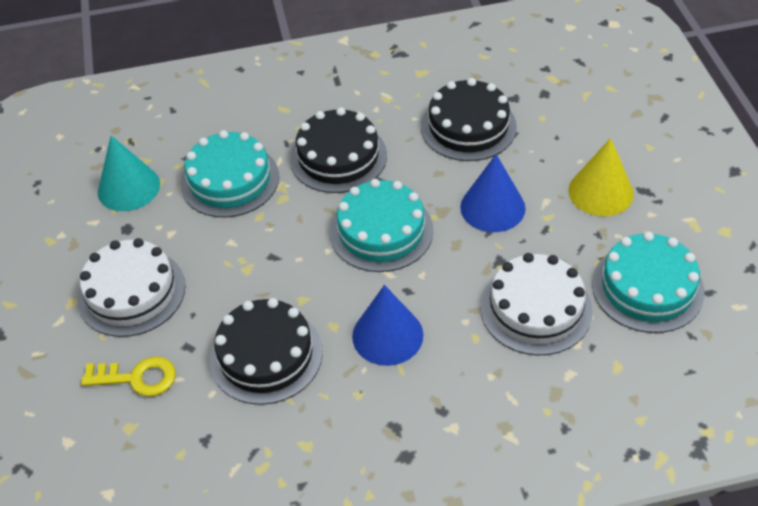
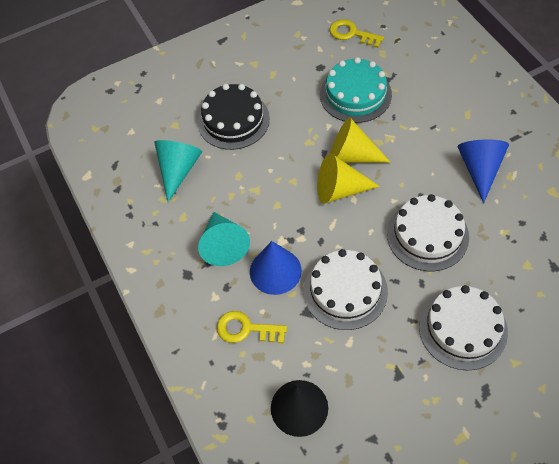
black cake: [209,298,323,405] [290,107,387,193] [421,78,517,161] = 3 -> [197,84,270,150] = 1
black cone: none = 0 -> [271,380,328,437] = 1
turquoise cake: [181,130,279,217] [330,179,434,272] [592,232,704,333] = 3 -> [320,57,392,123] = 1
turquoise cone: [98,136,160,211] = 1 -> [154,140,202,202] [198,212,250,266] = 2
white cake: [77,238,186,337] [480,253,593,356] = 2 -> [304,249,388,330] [387,194,469,271] [419,285,508,371] = 3
yellow cone: [568,138,634,216] = 1 -> [317,154,380,204] [330,117,391,163] = 2
yellow key: [81,357,176,397] = 1 -> [217,311,287,343] [329,19,384,48] = 2

